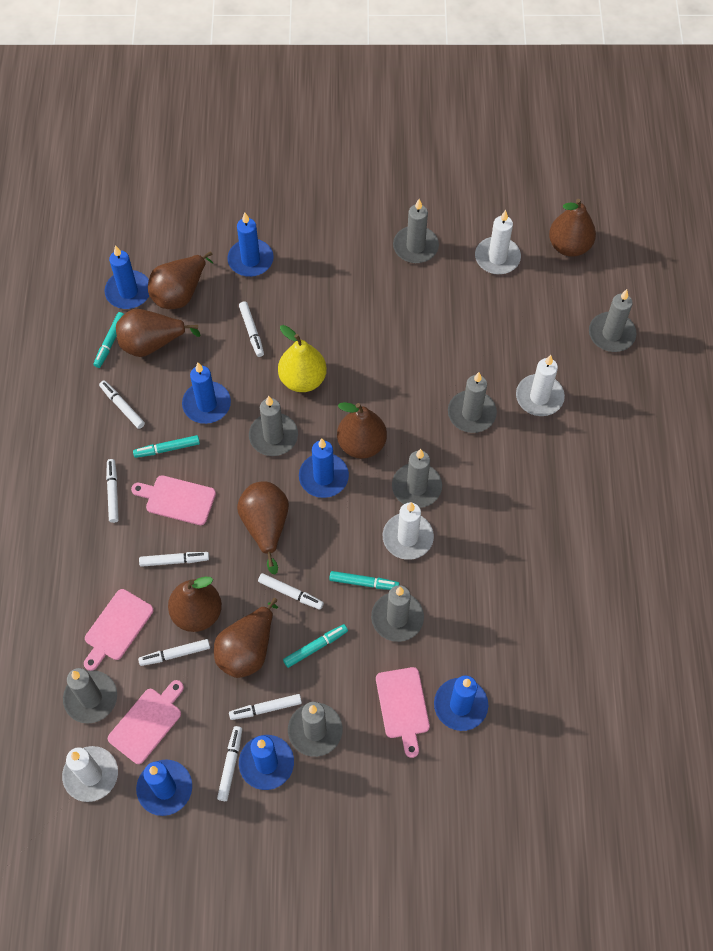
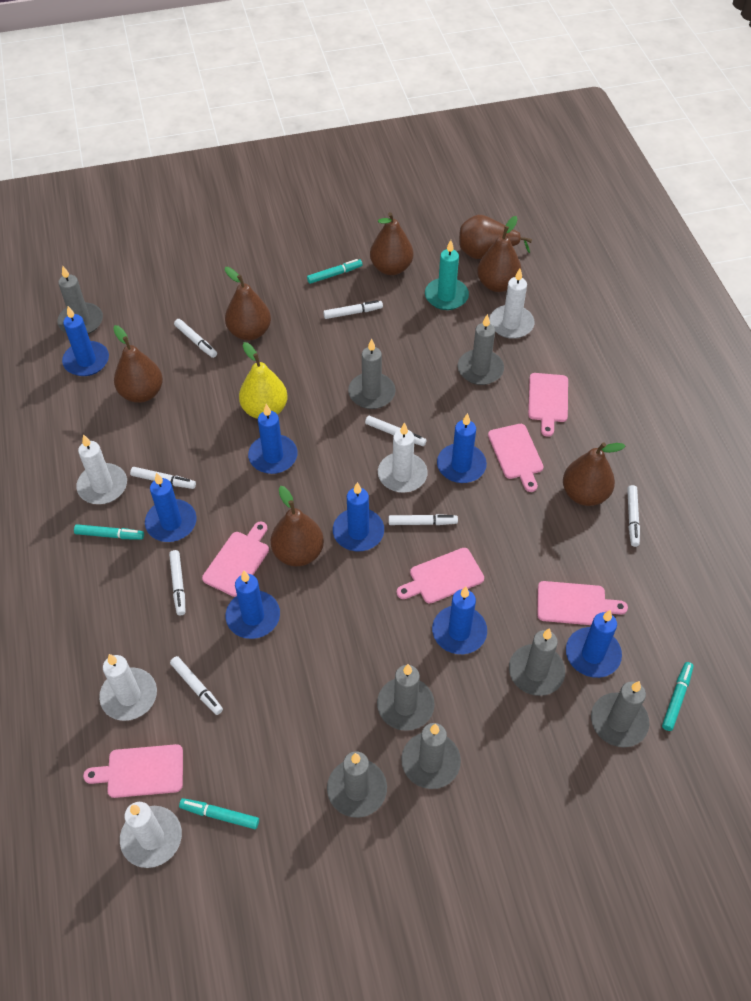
blue candle: [104,245,149,309] [136,759,192,816] [182,363,231,424] [227,213,274,277] [239,735,294,790] [299,439,349,498] [434,675,488,731] = 7 -> [62,306,109,376] [145,472,196,542] [225,571,280,639] [248,404,298,474] [333,482,384,551] [432,587,487,654] [437,413,487,483] [566,610,622,678] = 8
pink cutting board: [84,589,154,671] [108,680,184,764] [131,475,216,525] [376,667,430,758] = 4 -> [83,744,183,798] [202,522,269,597] [396,548,484,603] [488,424,544,492] [528,373,568,437] [537,581,628,625] = 6
turquoise candle: none = 0 -> [425,240,469,310] = 1
white candle: [62,746,118,802] [383,502,434,560] [475,210,521,274] [516,355,565,416] = 4 -> [76,434,127,504] [99,654,157,721] [120,802,182,868] [378,423,428,493] [489,269,535,339] = 5

